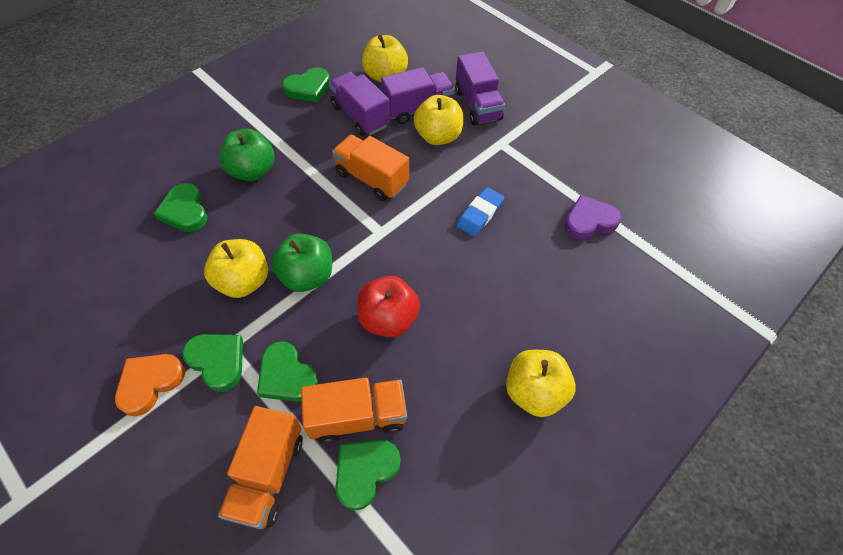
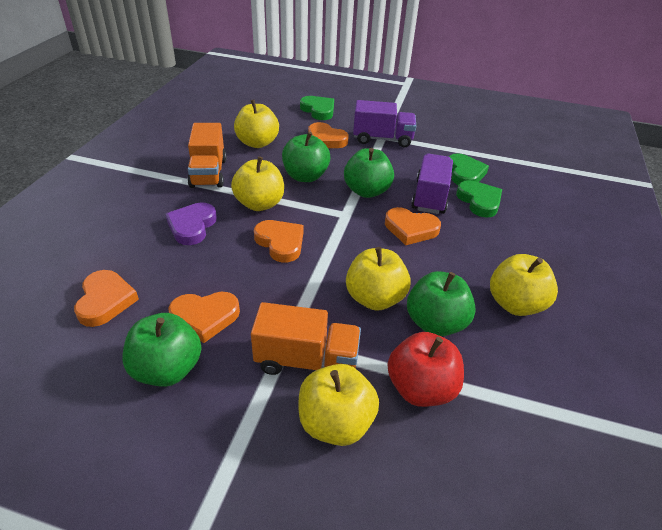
blue eraser: [456,187,505,237] = 1 -> none = 0
green apple: [220,129,275,181] [271,234,332,292] = 2 -> [122,313,202,387] [282,132,330,182] [344,148,394,198] [407,271,476,337] = 4
green heart: [154,183,207,232] [182,334,243,392] [257,341,318,402] [282,68,330,102] [335,440,401,510] = 5 -> [300,96,334,120] [449,153,489,185] [456,180,502,218] = 3
orange heart: [115,354,185,416] = 1 -> [74,270,139,327] [168,292,240,343] [254,220,303,263] [308,122,349,148] [385,207,441,245] = 5
orange truck: [218,406,303,529] [301,378,407,444] [332,135,409,201] = 3 -> [188,123,226,188] [251,302,361,375] = 2
purple truck: [329,72,390,136] [381,67,455,124] [455,51,505,126] = 3 -> [353,100,416,147] [411,153,453,214] = 2
yellow apple: [204,239,268,298] [362,35,408,82] [414,95,463,145] [506,350,576,417] = 4 -> [231,156,284,211] [234,100,279,148] [299,364,379,446] [346,247,411,311] [490,254,558,316] = 5

